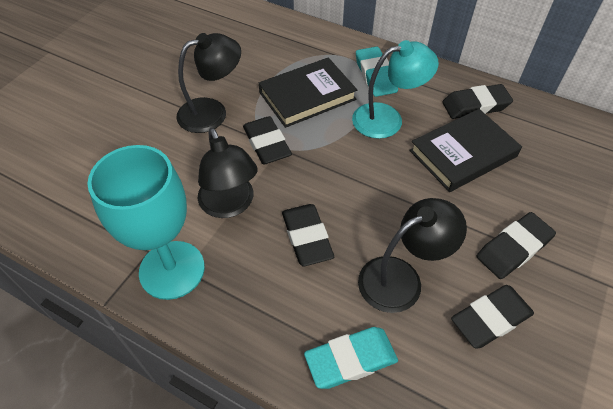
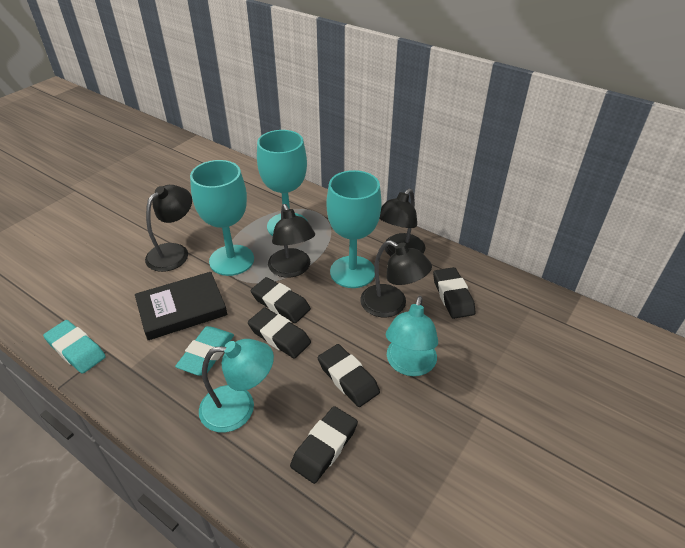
black book: [259,57,357,128] [409,109,522,192] = 2 -> [135,272,227,340] = 1
black lamp: [176,33,241,133] [198,128,258,218] [358,198,467,313] = 3 -> [145,185,192,272] [268,204,315,278] [360,240,432,317] [379,189,425,256] = 4
turquoise goblet: [87,145,205,300] = 1 -> [190,160,254,276] [257,130,307,236] [326,170,382,288] = 3
turquoise lamp: [352,40,439,139] = 1 -> [199,339,274,433] [386,296,438,376] = 2

